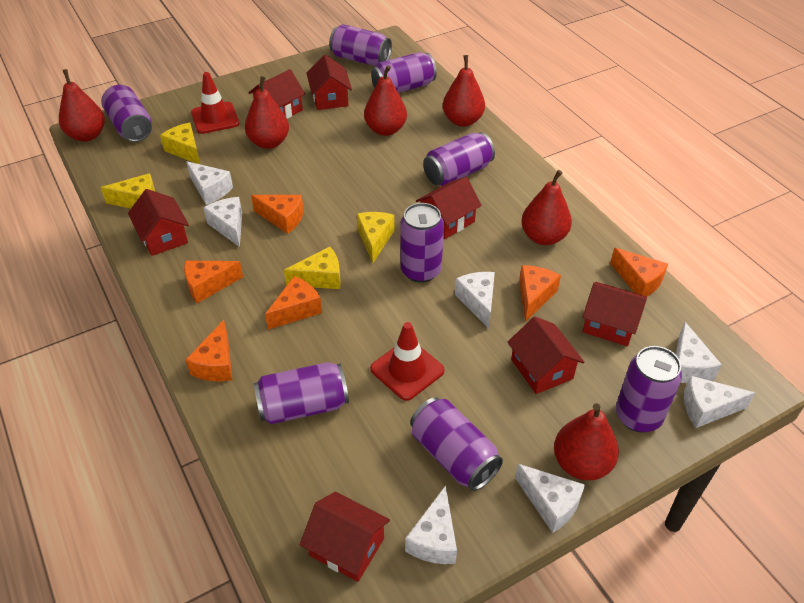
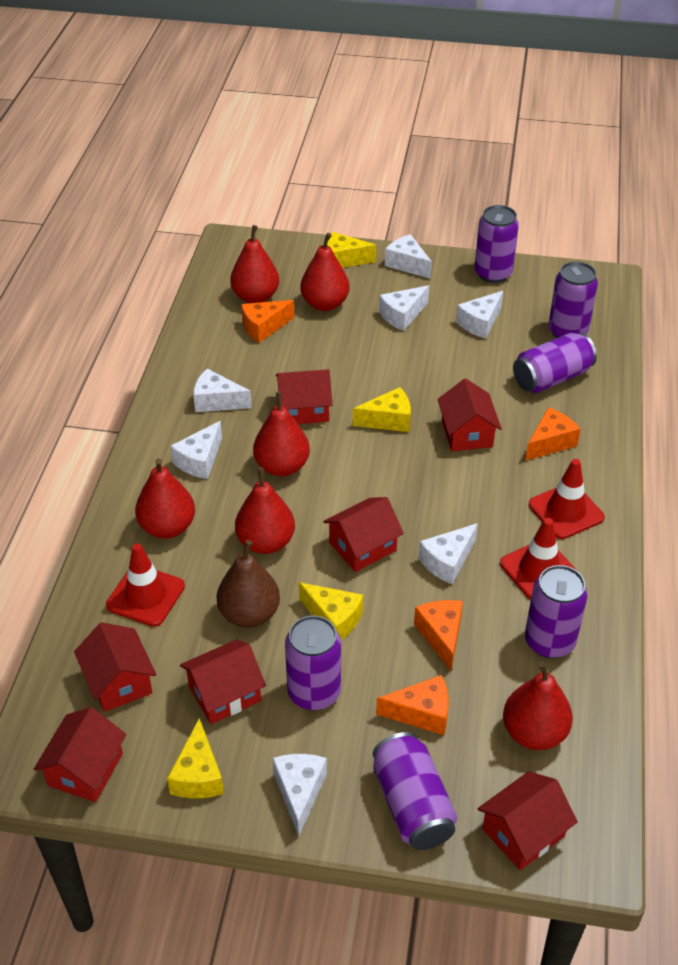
brown pear: none = 0 -> [216,540,280,628] = 1
orange cheese: [184,261,243,303] [186,320,232,381] [251,195,304,234] [265,276,322,329] [519,265,561,322] [610,248,668,296] = 6 -> [241,300,295,343] [376,675,449,735] [414,600,463,671] [525,407,581,461] = 4
purple can: [101,85,152,142] [253,362,349,424] [329,24,392,66] [371,52,437,93] [400,203,444,283] [410,397,503,491] [423,132,495,186] [616,346,682,432] = 8 -> [285,615,341,711] [373,732,457,850] [474,205,519,283] [513,333,597,393] [525,565,588,658] [548,262,598,338] = 6
red traffic cone: [191,72,239,134] [370,322,445,401] = 2 -> [106,543,185,627] [500,518,576,600] [529,459,605,539] = 3

